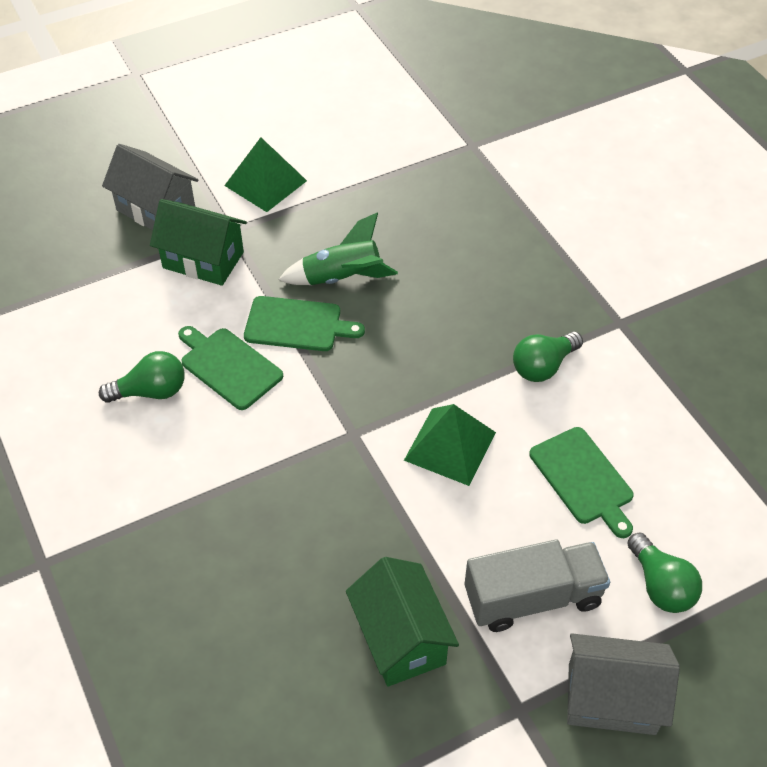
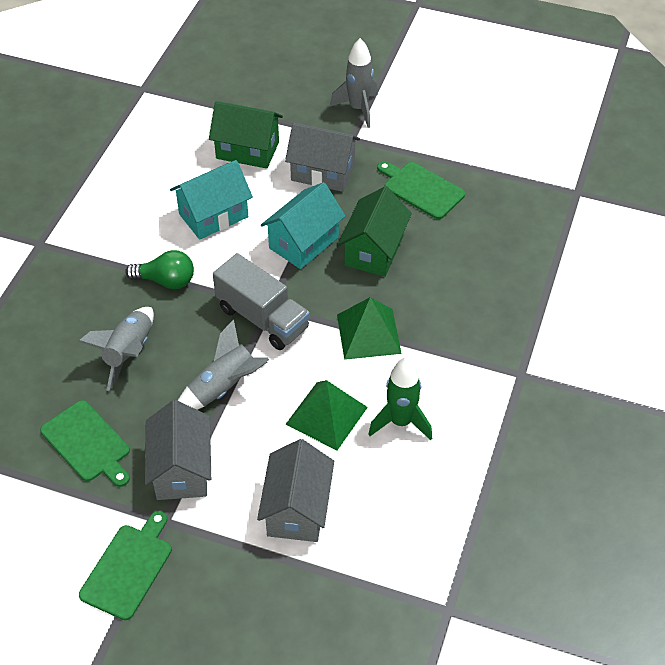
green light bulb: [99,351,185,403] [513,331,583,382] [627,532,702,613] = 3 -> [125,250,194,289] = 1
grey house: [102,144,198,230] [567,633,680,735] = 2 -> [145,400,211,500] [257,439,334,542] [285,123,360,192] = 3
grey rocket: none = 0 -> [78,307,154,391] [178,319,269,410] [330,38,378,128] = 3
turquoise house: none = 0 -> [170,160,253,240] [261,182,346,269] = 2

